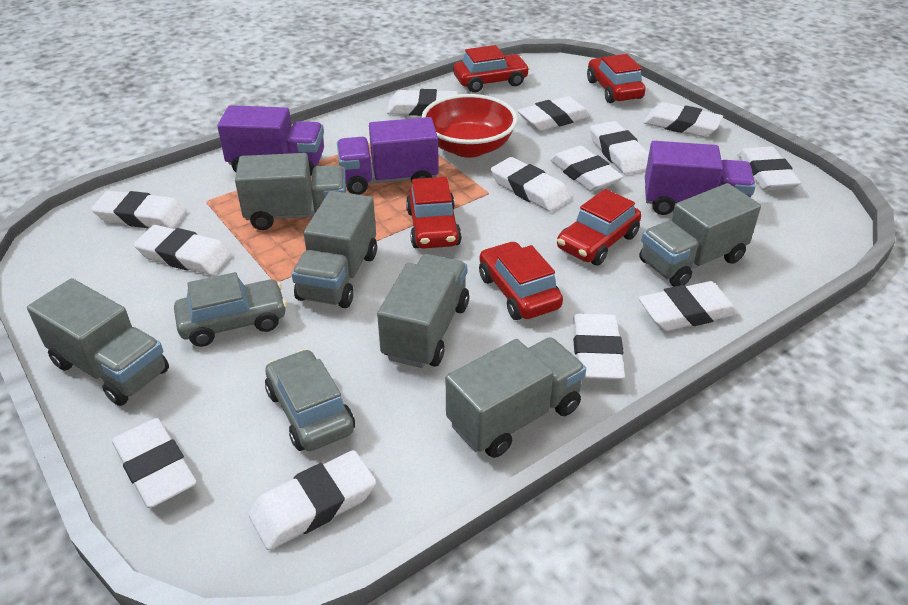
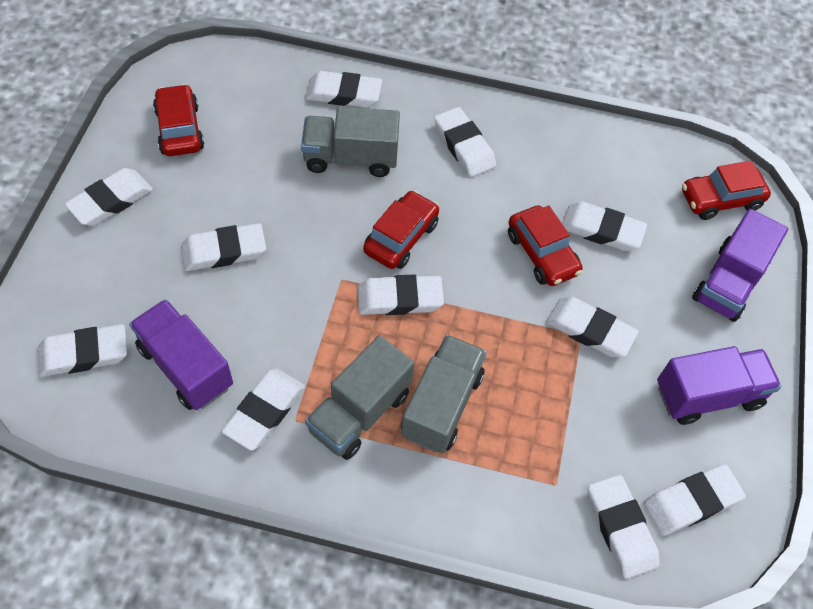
grey car: [174,272,287,347] [265,349,355,451] = 2 -> none = 0
grey truck: [27,278,169,406] [235,153,346,230] [292,191,377,308] [377,254,469,368] [446,337,586,458] [640,183,761,287] = 6 -> [301,107,400,177] [305,335,414,460] [401,335,487,453] = 3
red bowl: [421,94,518,158] = 1 -> none = 0
red car: [406,177,462,249] [454,45,530,92] [479,241,563,320] [557,189,641,266] [587,54,646,103] = 5 -> [153,84,204,156] [363,190,439,269] [508,205,583,286] [682,161,771,220] = 4
white eraser: [91,190,187,229] [112,418,197,508] [134,225,232,275] [249,450,376,550] [387,89,458,116] [491,157,571,212] [517,96,591,131] [550,146,623,192] [573,313,625,380] [590,121,649,174] [638,281,739,331] [643,102,723,137] [737,146,801,191] = 13 -> [38,324,127,377] [65,168,153,226] [181,223,266,271] [222,368,305,451] [306,71,382,108] [358,275,444,315] [434,107,496,177] [546,297,639,358] [562,201,647,251] [588,475,660,579] [644,464,746,536] = 11

